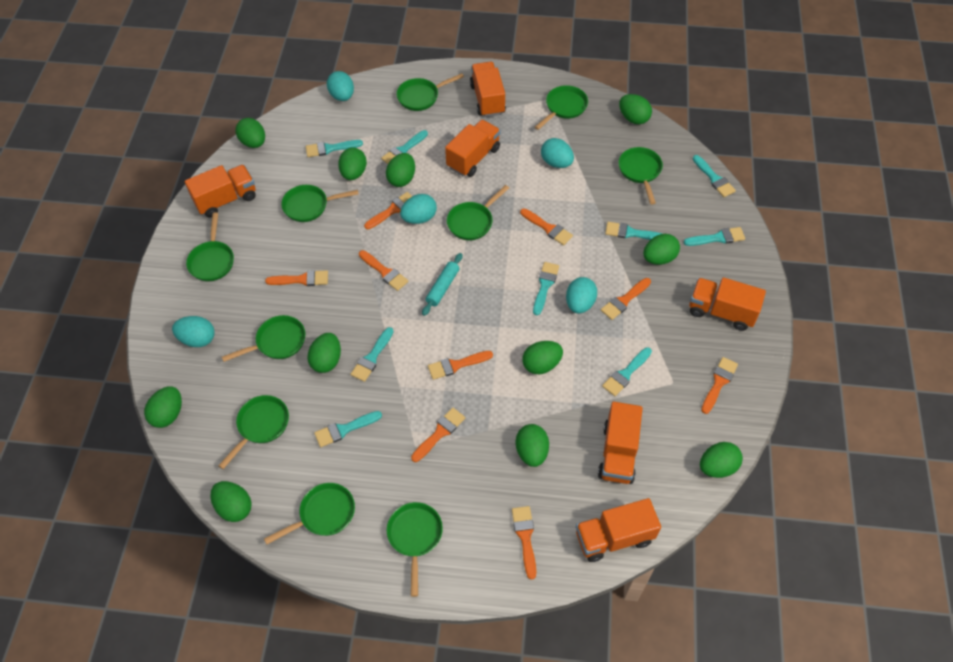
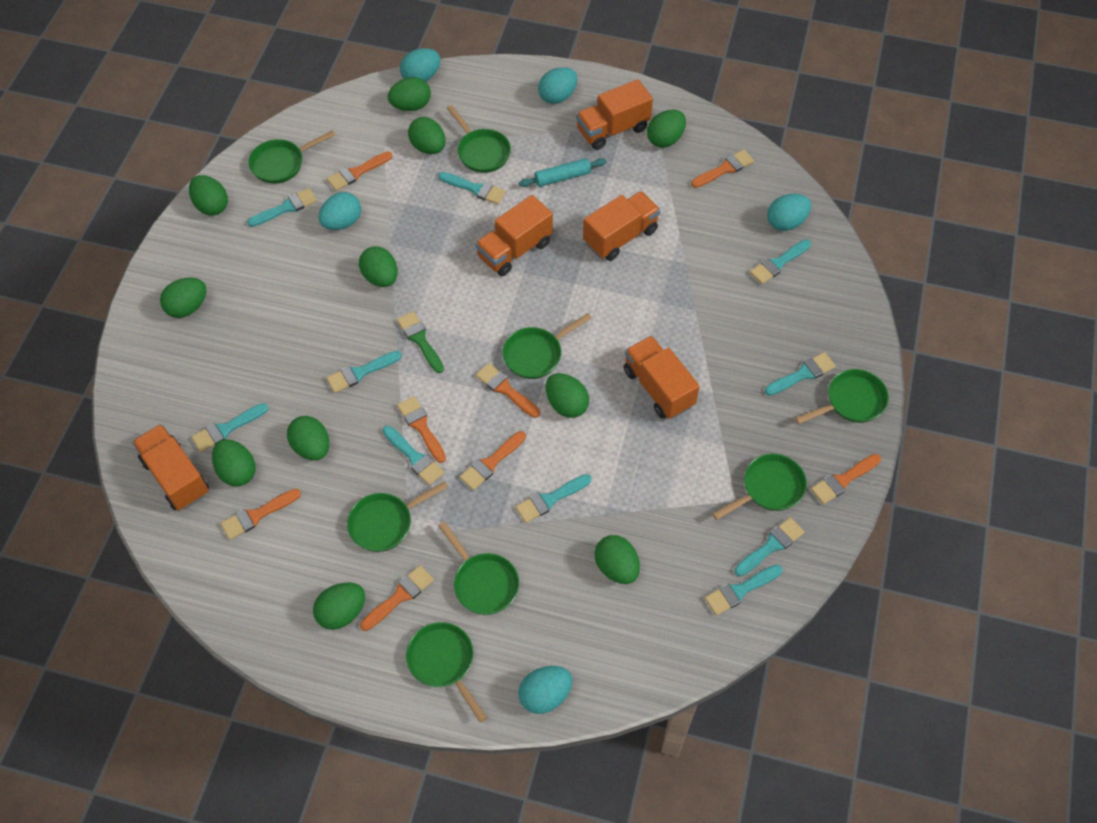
green brush: none = 0 -> [397,311,444,373] = 1
green pan: [186,213,234,281] [218,395,289,469] [222,315,305,362] [264,483,355,544] [281,185,359,222] [387,502,443,597] [396,73,464,111] [447,185,509,240] [535,85,588,130] [618,147,663,204] = 10 -> [249,130,335,184] [347,481,448,552] [406,622,487,723] [438,521,519,615] [447,105,511,173] [503,313,592,379] [712,454,807,520] [795,369,889,424] = 8
orange brush: [265,270,328,286] [359,250,408,291] [364,192,412,229] [411,407,465,462] [428,351,493,380] [512,506,536,579] [520,208,573,245] [601,278,651,320] [701,357,738,414] = 9 -> [221,489,301,540] [327,151,392,191] [360,565,434,631] [397,396,446,463] [460,431,526,490] [476,363,540,418] [691,149,754,188] [811,454,881,505] = 8
orange truck: [185,165,256,217] [445,120,500,177] [470,61,506,117] [576,498,661,562] [598,402,643,484] [689,277,766,331] = 6 -> [132,424,209,511] [475,195,553,276] [576,79,653,150] [583,191,660,261] [624,336,700,419] = 5
turquoise brush: [306,140,363,157] [314,411,382,447] [351,327,394,382] [381,130,428,164] [533,262,559,315] [602,347,652,396] [605,222,663,240] [684,227,745,246] [693,155,736,197] = 9 -> [191,403,268,452] [247,188,317,227] [326,351,402,393] [383,426,444,485] [438,172,506,204] [515,474,592,523] [705,565,783,616] [735,517,804,576] [750,239,811,284] [765,352,836,396] = 10

